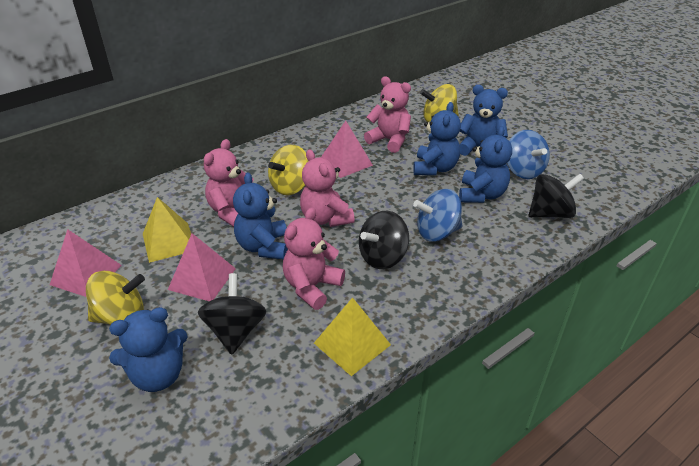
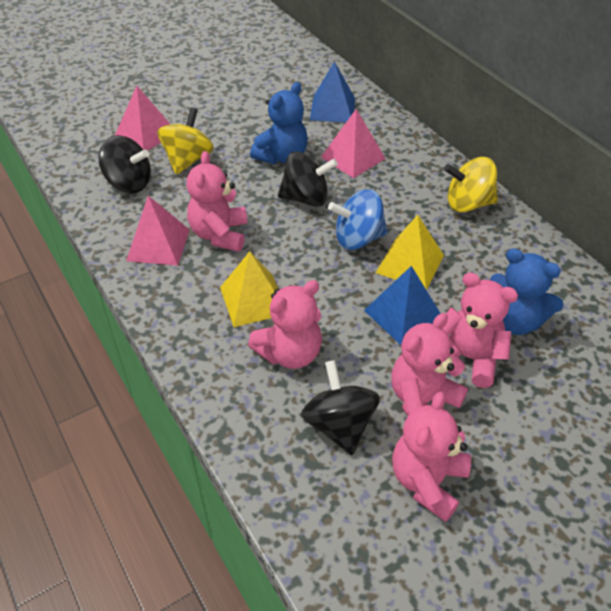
blue pyramid: none = 0 -> [310,61,355,123] [364,266,441,345] = 2
blue spinning top: [413,189,462,242] [507,130,550,179] = 2 -> [328,189,388,250] = 1
blue teddy bear: [109,307,188,392] [233,172,288,259] [413,102,461,175] [459,85,508,156] [459,126,512,203] = 5 -> [250,82,308,164] [490,248,564,335] = 2
pink teddy bear: [204,139,254,227] [283,208,345,310] [300,149,355,227] [364,76,411,153] = 4 -> [187,151,247,252] [248,280,322,369] [391,313,468,416] [392,392,471,522] [442,272,518,388] = 5
yellow spinning top: [86,271,145,325] [268,145,308,195] [420,84,459,122] = 3 -> [157,108,214,175] [444,157,498,212] = 2

